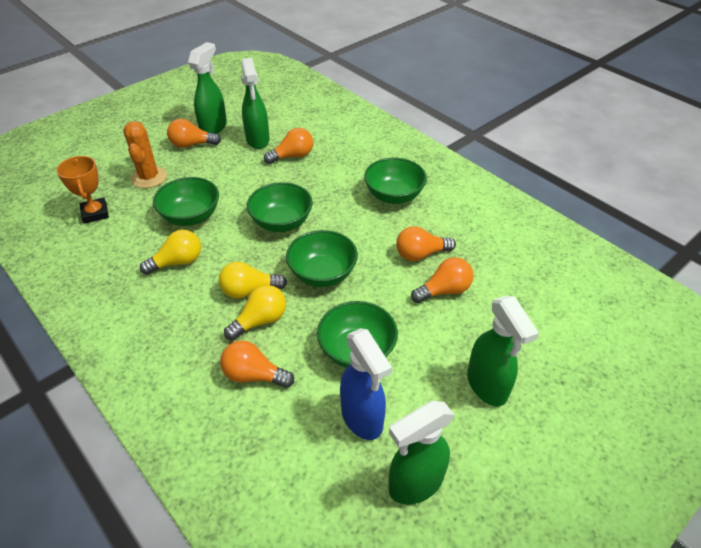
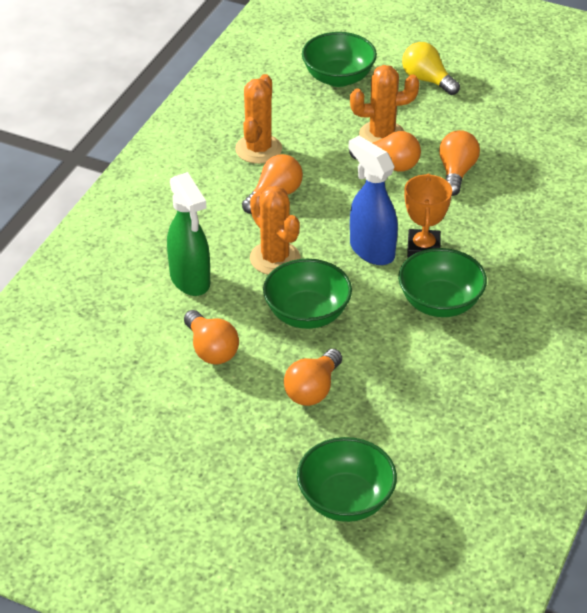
green bowl: [153,177,219,226] [247,182,313,232] [286,230,358,287] [317,301,398,368] [364,158,427,204] = 5 -> [263,259,352,329] [297,437,397,522] [302,32,377,87] [398,248,487,317] = 4
green spray bottle: [188,42,227,134] [241,58,270,149] [389,401,455,505] [467,296,539,406] = 4 -> [167,172,210,296] = 1
orange cactus: [123,121,167,188] = 1 -> [235,74,282,164] [250,186,300,275] [350,65,419,143] = 3
yellow light bulb: [140,230,201,275] [219,262,287,299] [224,285,286,340] = 3 -> [402,42,460,95] = 1

